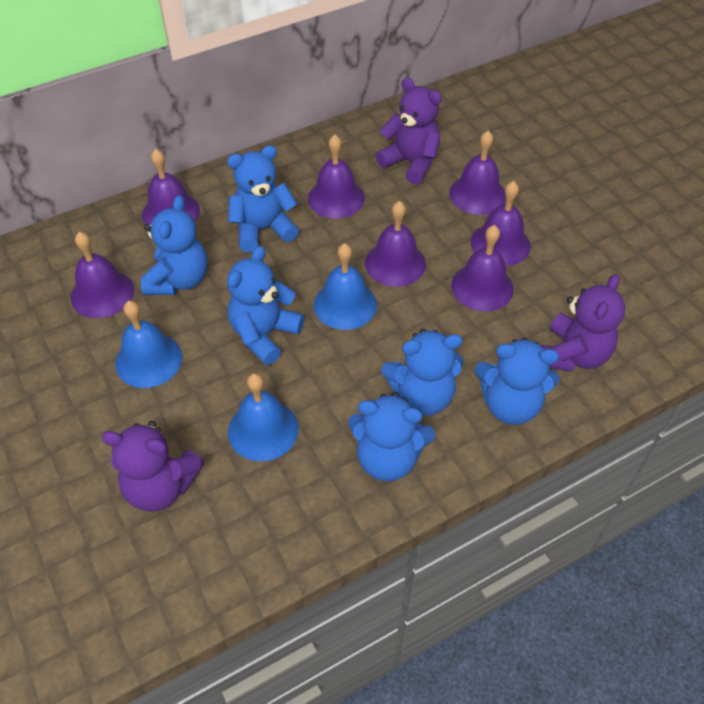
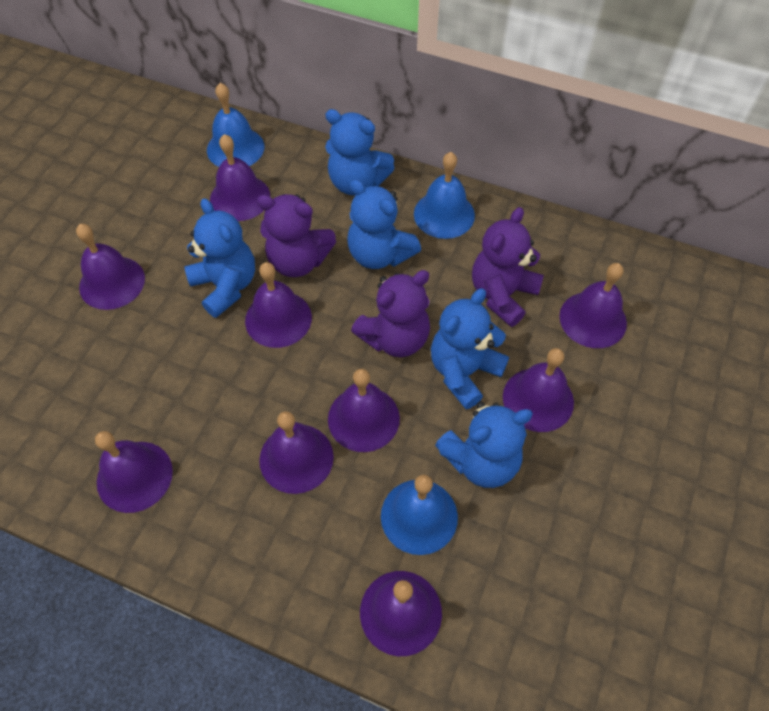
blue teddy bear: [141,195,208,295] [227,145,299,252] [227,246,304,365] [348,392,435,481] [381,329,463,416] [475,338,560,425] = 6 -> [184,198,255,318] [325,109,395,196] [347,179,421,269] [431,288,509,409] [435,402,533,488] = 5
purple bell: [71,232,134,318] [142,149,200,224] [308,135,365,219] [365,201,426,287] [449,131,506,215] [451,225,514,311] [471,181,531,266] = 7 -> [76,224,145,310] [95,431,173,513] [210,134,270,221] [245,262,312,348] [259,411,334,494] [328,369,400,452] [360,571,442,656] [503,348,574,432] [559,263,627,348] = 9

